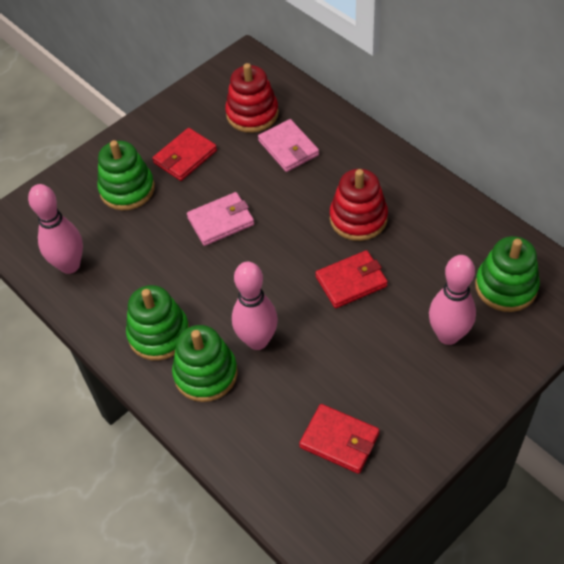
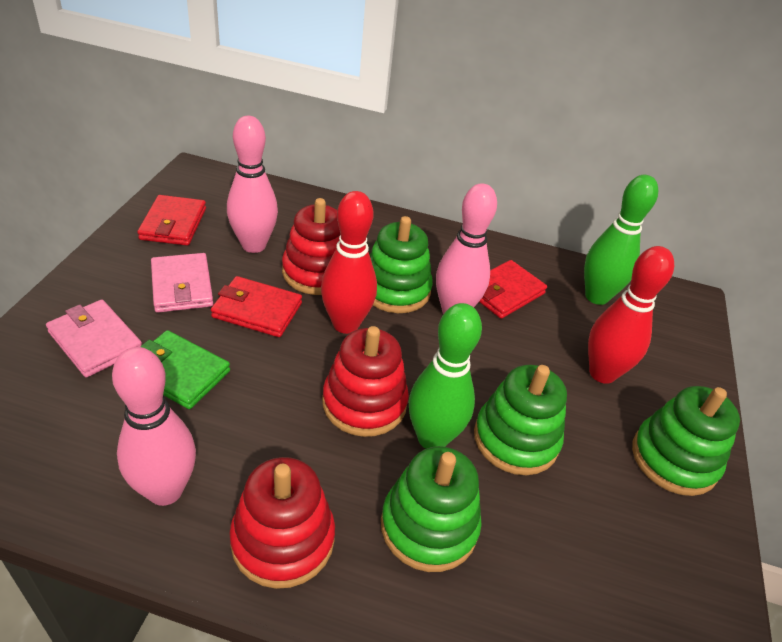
green bowling pin: none = 0 -> [409,303,482,449] [584,175,658,305] = 2
green wallet: none = 0 -> [140,330,230,409] = 1
red bowling pin: none = 0 -> [321,191,377,334] [588,246,674,384] = 2
red stacking toy: [225,63,279,133] [330,169,388,241] = 2 -> [229,457,335,589] [282,198,340,295] [322,326,409,437] = 3

